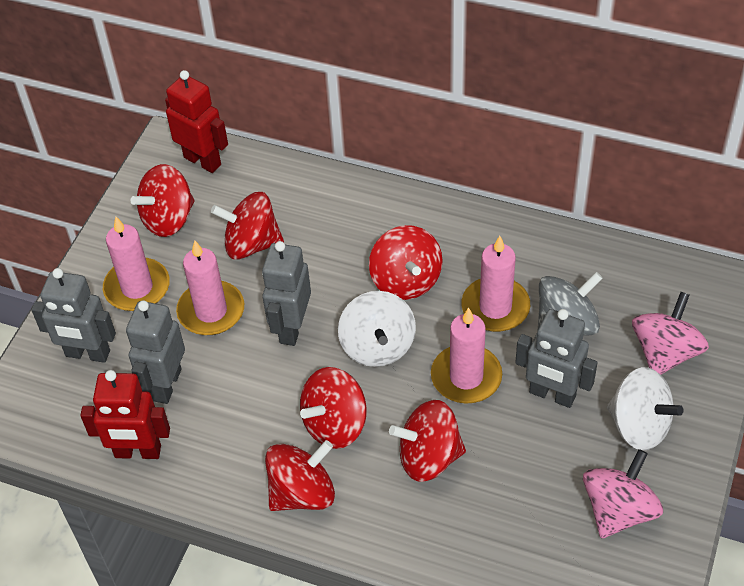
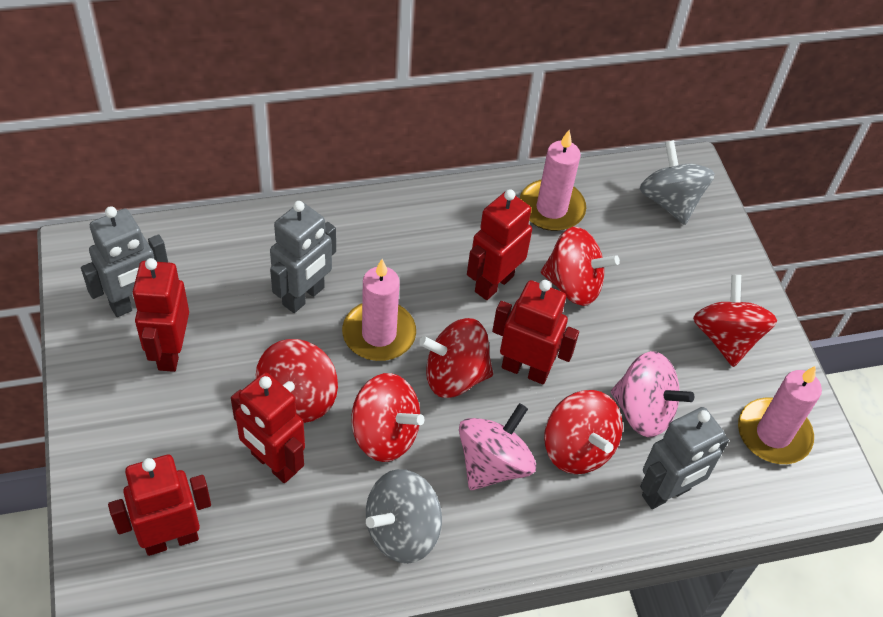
grey robot: [31,268,116,363] [126,300,185,404] [262,241,311,346] [515,309,598,408] = 4 -> [81,206,168,317] [270,201,336,313] [640,407,729,509] = 3
grey spinning top: [538,272,603,336] = 1 -> [366,469,442,564] [640,140,715,225] = 2
pink candle: [103,217,170,311] [176,241,244,335] [431,307,502,404] [461,236,530,332] = 4 -> [342,259,416,361] [520,130,586,231] [738,366,822,464] = 3
red robot: [80,370,170,459] [165,70,228,173] = 2 -> [108,455,211,556] [132,258,189,372] [231,372,305,483] [467,189,532,300] [492,280,579,384] = 5
white spinning top: [338,291,416,367] [607,367,684,450] = 2 -> none = 0

